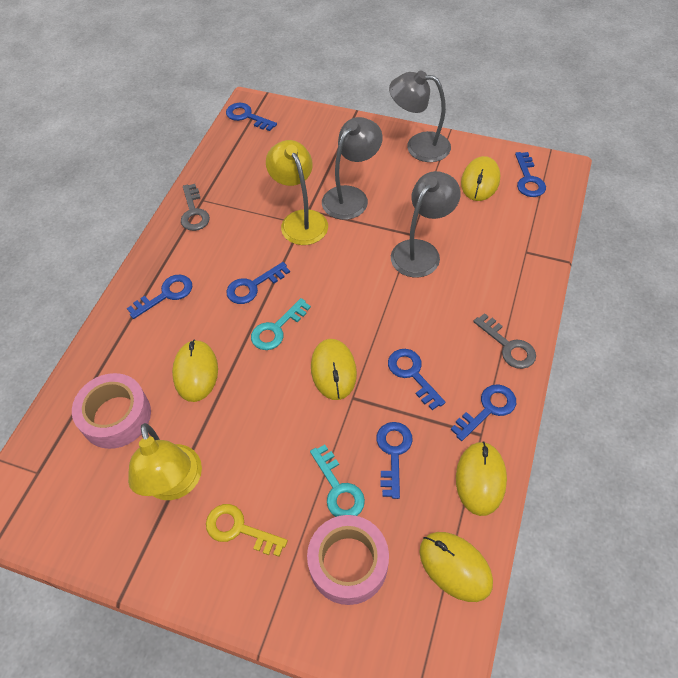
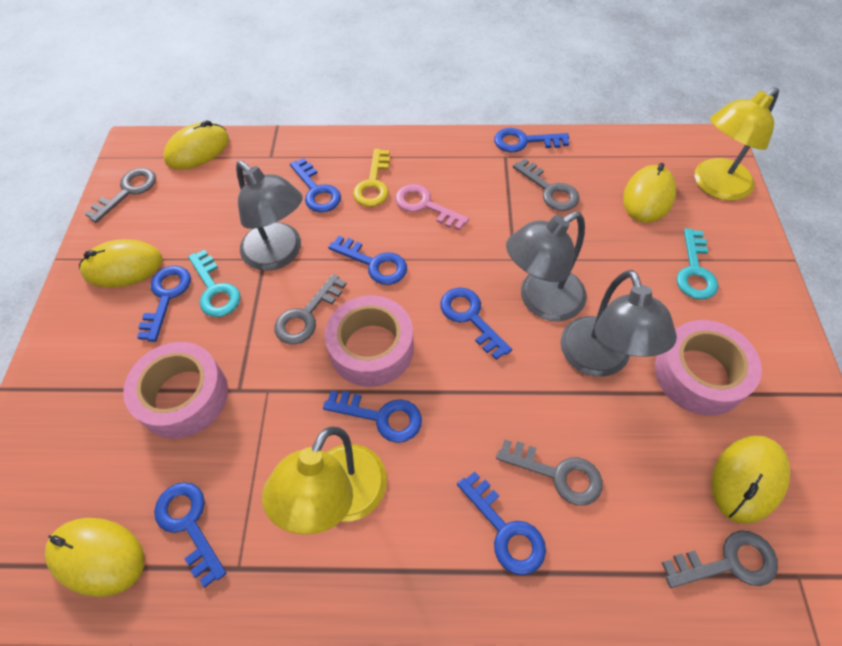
blue key: [127,275,193,319] [226,103,277,131] [226,262,290,304] [376,422,413,499] [388,349,446,410] [451,384,516,441] [515,152,546,197] = 7 -> [137,266,191,342] [154,482,226,588] [290,158,341,213] [323,390,422,443] [328,236,407,285] [440,287,512,360] [457,471,546,575] [494,128,569,152] = 8
grey key: [181,184,210,231] [473,313,536,369] = 2 -> [85,168,156,223] [274,274,347,344] [496,439,603,506] [513,159,580,211] [662,530,778,588] = 5
pink key: none = 0 -> [395,184,469,231] = 1
pink tape: [72,373,151,449] [307,515,389,605] = 2 -> [123,342,228,439] [325,295,414,387] [655,320,762,416] = 3

